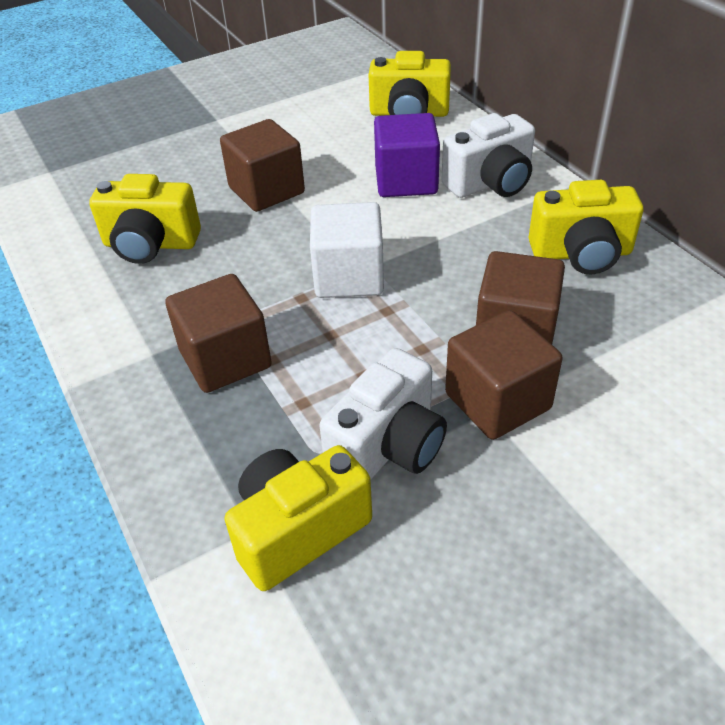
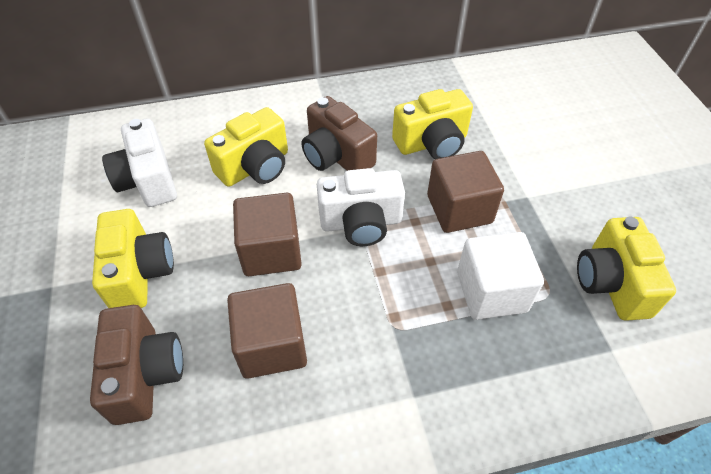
brown camera: none = 0 -> [90,305,183,425] [301,96,377,171] = 2
brown cube: [165,274,272,393] [220,119,305,212] [445,310,563,440] [476,251,565,344] = 4 -> [227,283,307,379] [233,193,302,276] [427,151,504,233] = 3
purple cube: [374,113,440,197] = 1 -> none = 0

